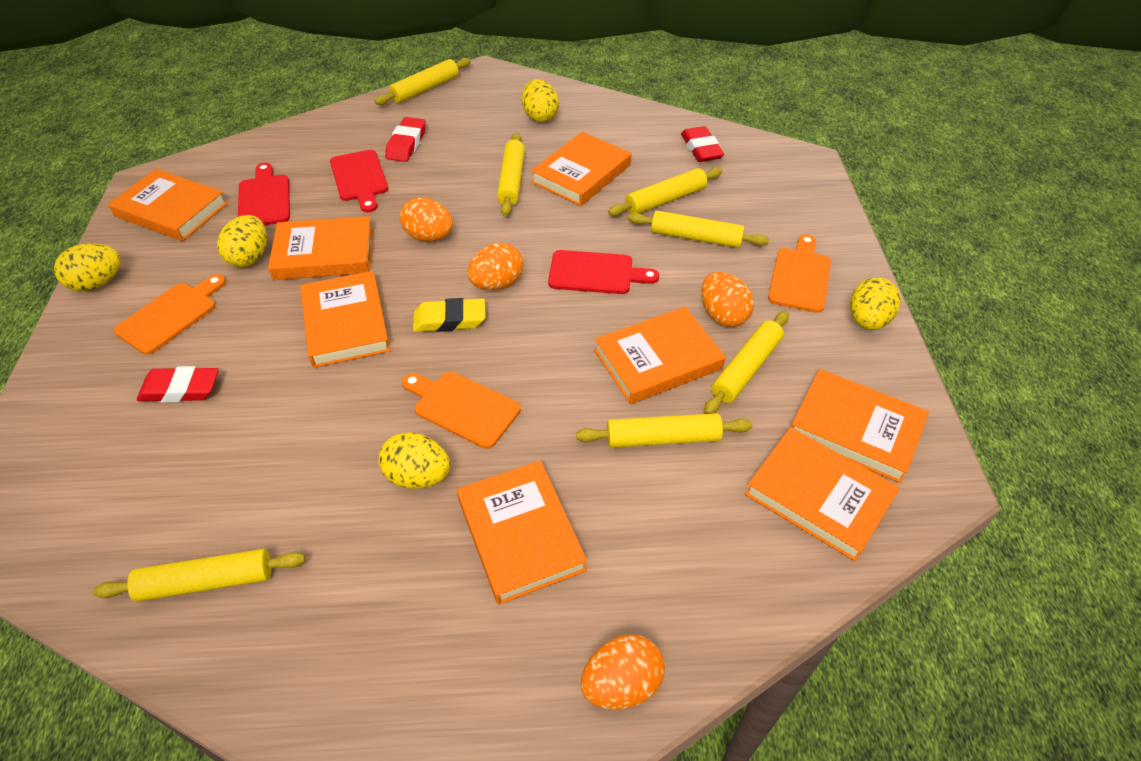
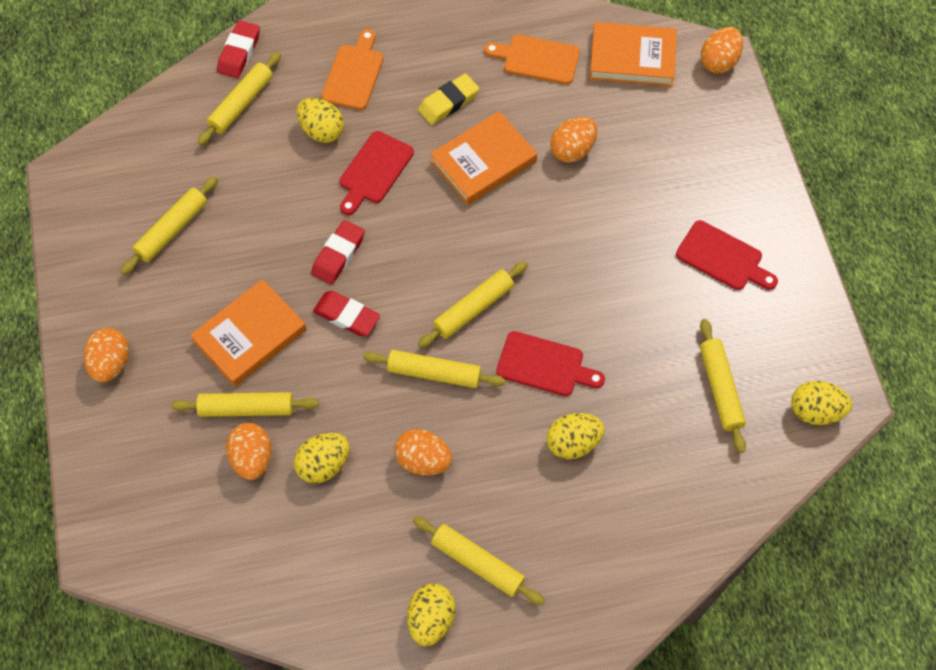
orange book: [108,169,228,241] [268,216,373,280] [300,271,391,368] [457,461,587,605] [531,132,631,206] [594,307,725,404] [745,427,900,562] [792,369,929,483] = 8 -> [190,279,307,387] [430,111,537,205] [589,22,677,87] = 3
orange cutting board: [114,274,226,355] [402,372,521,449] [768,234,831,313] = 3 -> [321,29,384,110] [484,35,580,84] = 2
orange egg: [400,197,453,241] [467,242,523,290] [581,634,665,710] [701,272,754,327] = 4 -> [84,328,129,383] [226,423,272,480] [394,429,452,476] [550,117,597,163] [701,27,743,73] = 5

